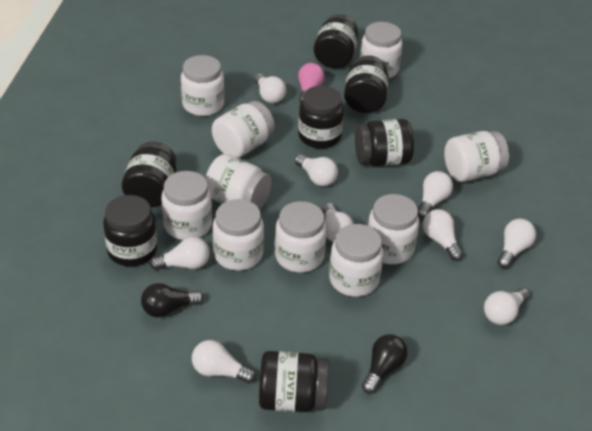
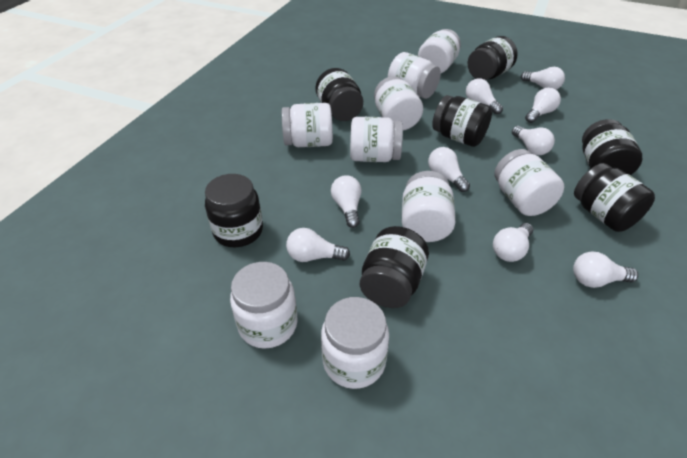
black light bulb: [141,283,204,317] [362,334,408,394] = 2 -> none = 0
pink light bulb: [298,63,325,103] = 1 -> none = 0
white jar: [161,171,212,240] [181,55,224,116] [205,154,272,210] [212,101,275,158] [213,199,264,271] [275,201,327,273] [329,224,383,297] [360,22,402,78] [368,194,419,264] [444,131,509,182] = 10 -> [230,262,298,349] [282,103,333,147] [321,297,389,389] [350,117,403,162] [374,76,423,131] [388,52,441,99] [402,171,455,242] [418,29,461,73] [494,149,564,216] = 9

